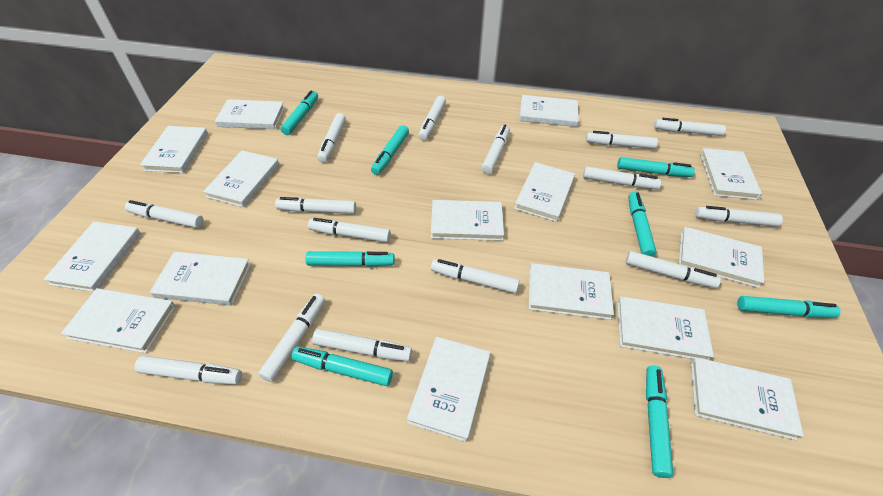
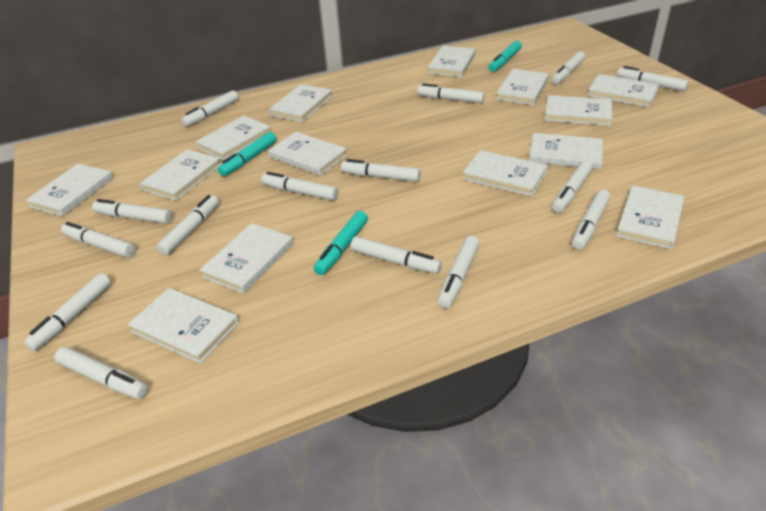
turquoise marker: [280,90,318,135] [292,347,393,386] [305,251,395,267] [371,125,409,175] [617,157,695,177] [628,192,657,257] [646,365,674,478] [737,296,840,318] = 8 -> [218,132,277,176] [314,211,368,275] [489,41,522,72] = 3
white book: [43,221,141,292] [61,288,176,353] [140,126,208,173] [150,252,251,305] [203,150,279,207] [215,99,285,129] [407,337,491,442] [431,200,504,241] [514,162,575,222] [519,95,579,127] [529,263,614,320] [617,296,714,360] [679,227,764,288] [691,357,804,440] [700,148,762,200] = 15 -> [25,164,113,216] [128,288,239,363] [140,149,221,201] [195,116,271,161] [199,223,294,294] [268,132,347,176] [269,84,333,122] [427,46,475,77] [463,150,548,196] [496,69,549,105] [529,133,603,169] [545,95,612,126] [587,74,659,107] [616,185,684,249] = 14

